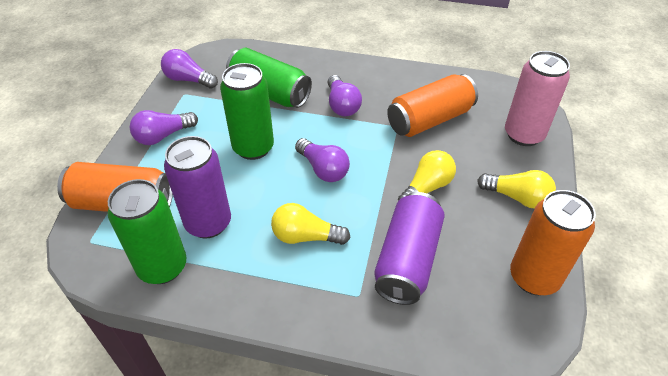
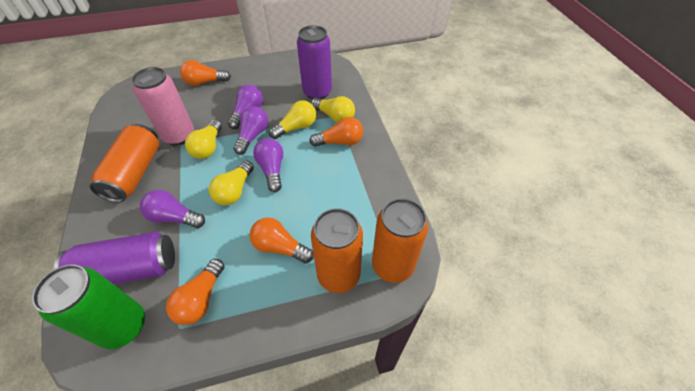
green can: [108,179,187,284] [220,63,274,160] [226,48,312,108] = 3 -> [32,264,145,349] = 1
orange light bulb: none = 0 -> [166,259,225,325] [180,60,231,86] [250,217,314,264] [309,117,363,147] = 4
yellow light bulb: [271,203,350,245] [398,150,456,201] [477,170,556,209] = 3 -> [185,120,222,159] [209,161,254,205] [269,100,316,139] [311,96,355,123] = 4

